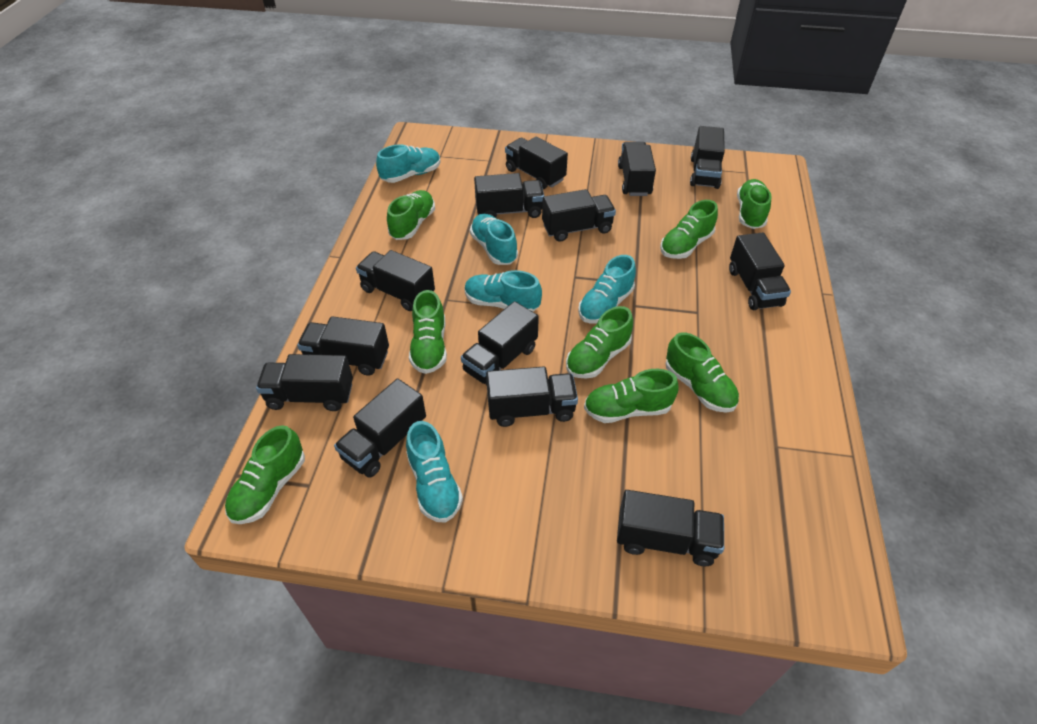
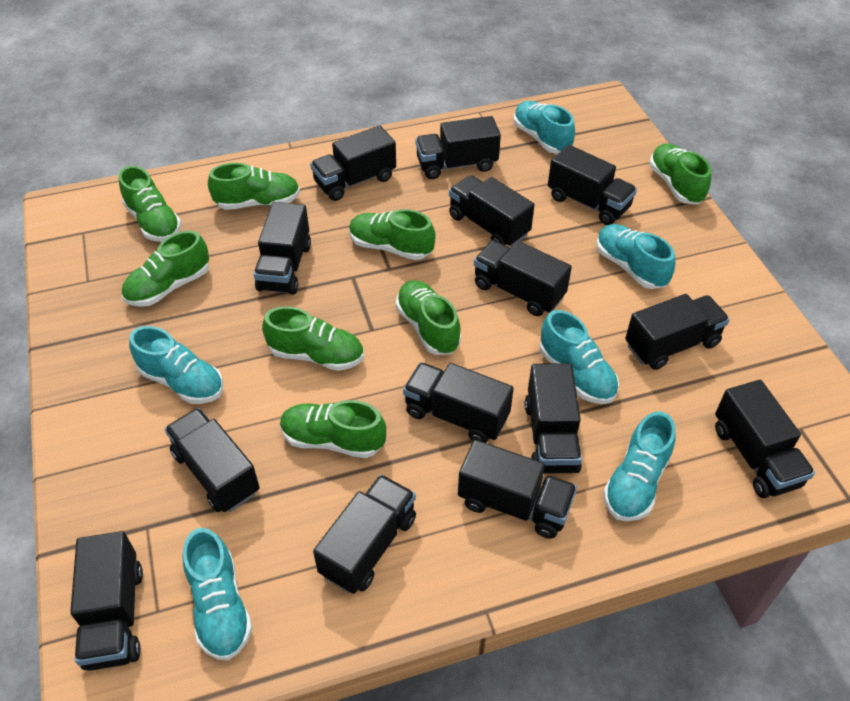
black truck: [256,354,353,411] [297,316,389,376] [334,379,426,478] [356,250,435,311] [461,301,539,386] [474,173,544,218] [486,367,578,427] [505,137,568,189] [542,189,616,242] [617,490,724,566] [618,142,656,196] [690,126,725,189] [729,233,791,310] = 13 -> [70,531,143,671] [165,408,260,512] [254,202,311,295] [310,125,396,201] [313,475,416,594] [403,362,514,443] [416,116,501,179] [449,175,534,247] [458,440,577,539] [474,240,572,316] [525,363,582,474] [548,145,637,225] [625,294,730,370] [715,380,815,498] = 14
turquoise shoe: [376,144,441,183] [406,421,463,523] [465,270,542,312] [470,214,518,265] [578,255,636,324] = 5 -> [129,326,223,404] [183,528,253,660] [514,101,575,154] [540,310,619,404] [596,224,675,289] [603,411,676,521] = 6

